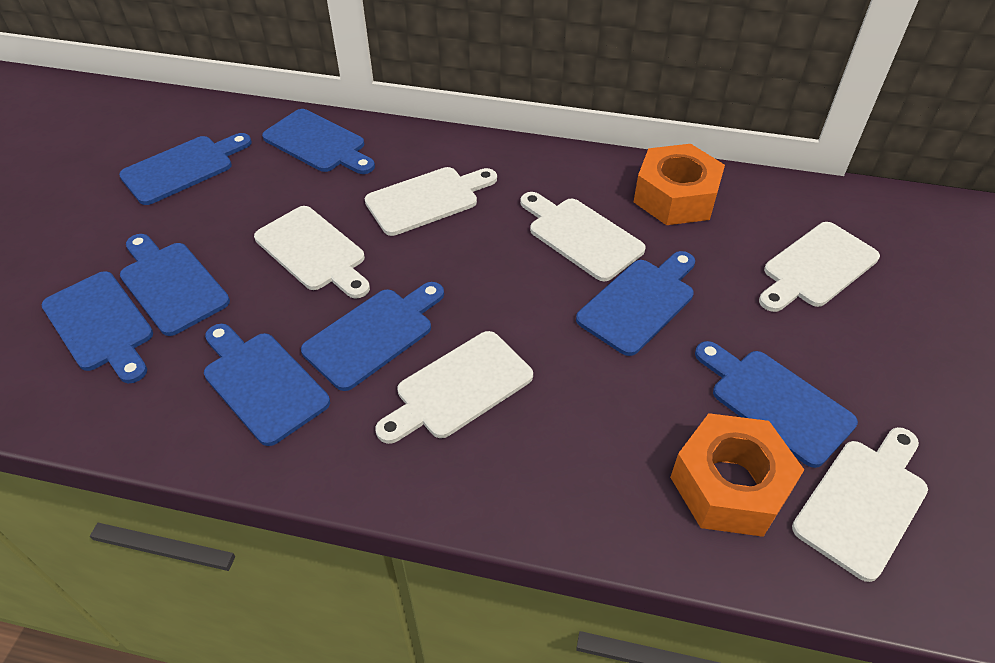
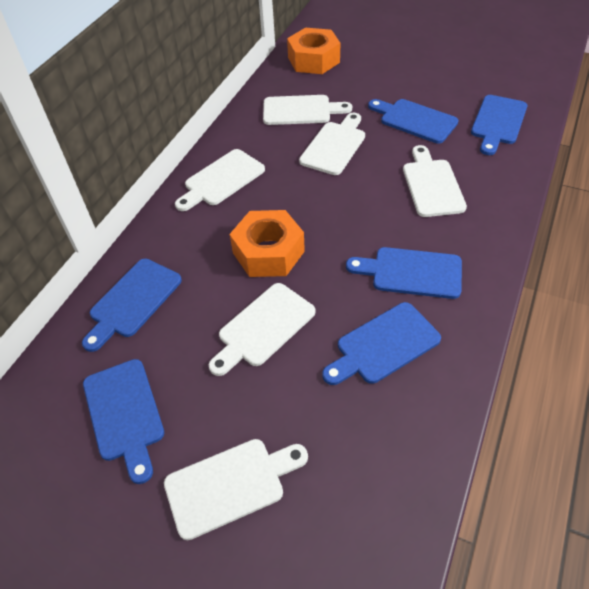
blue cutting board: [42,271,153,383] [119,133,252,205] [120,234,230,336] [204,324,330,446] [262,109,375,174] [301,282,444,391] [576,251,695,356] [695,341,858,468] = 8 -> [82,259,182,352] [83,359,164,484] [322,302,441,385] [346,247,462,299] [368,99,459,143] [471,95,527,155] = 6

